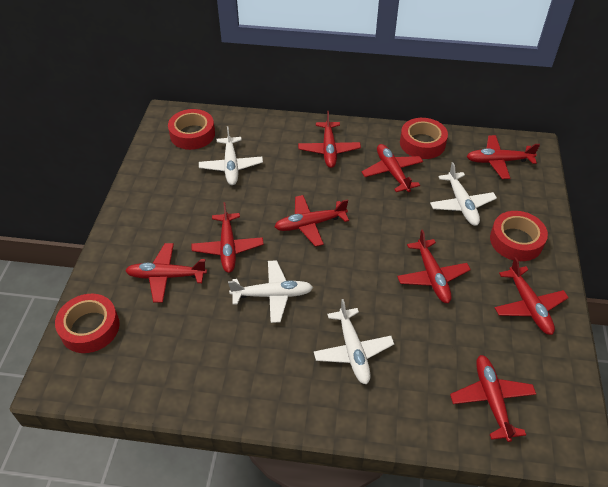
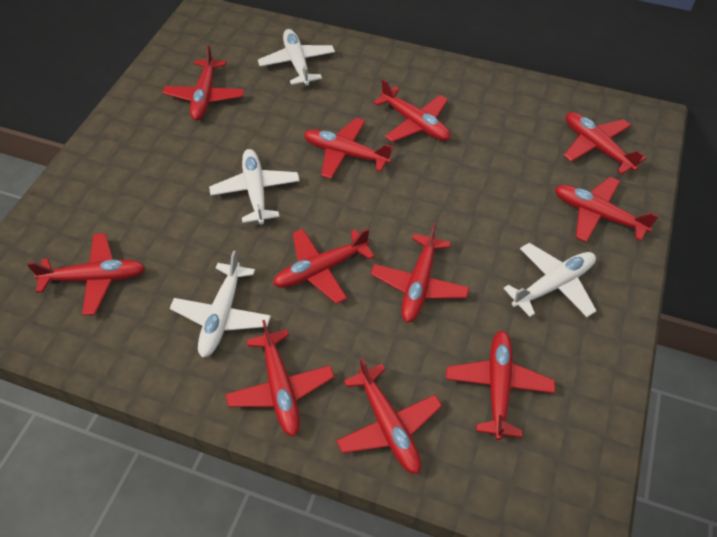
red plane: [125,243,207,303] [192,202,264,273] [274,195,349,247] [298,111,361,168] [362,144,423,192] [397,230,471,303] [450,355,536,442] [466,135,540,179] [495,257,569,335] = 9 -> [27,233,145,316] [162,45,244,121] [225,320,334,437] [273,228,375,304] [304,118,394,179] [336,357,442,474] [371,223,469,322] [373,79,450,142] [446,330,555,440] [555,177,659,242] [564,112,646,174] = 11
red tape: [55,294,120,353] [168,109,215,150] [400,118,448,159] [490,211,548,261] = 4 -> none = 0

